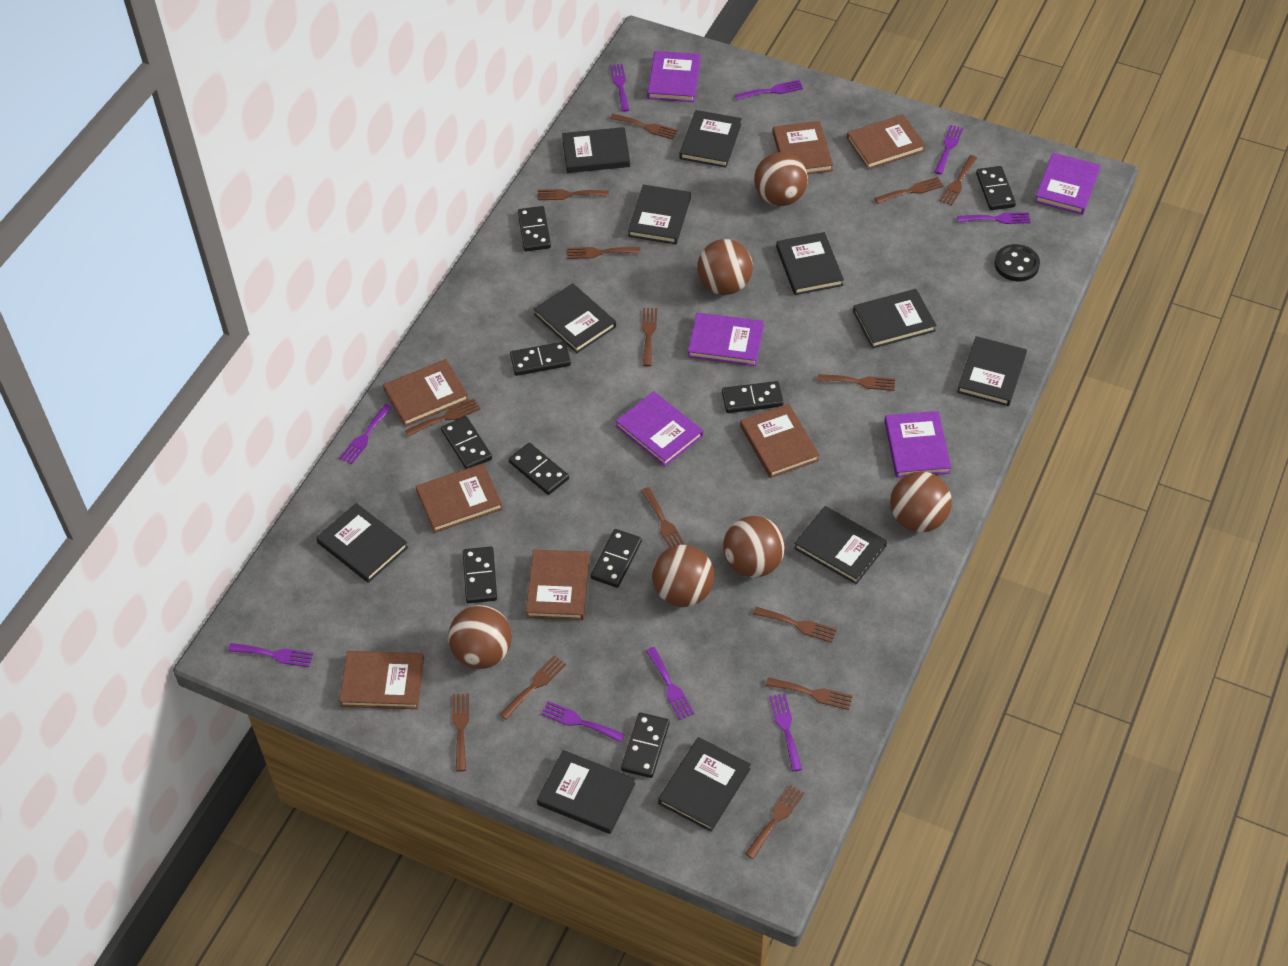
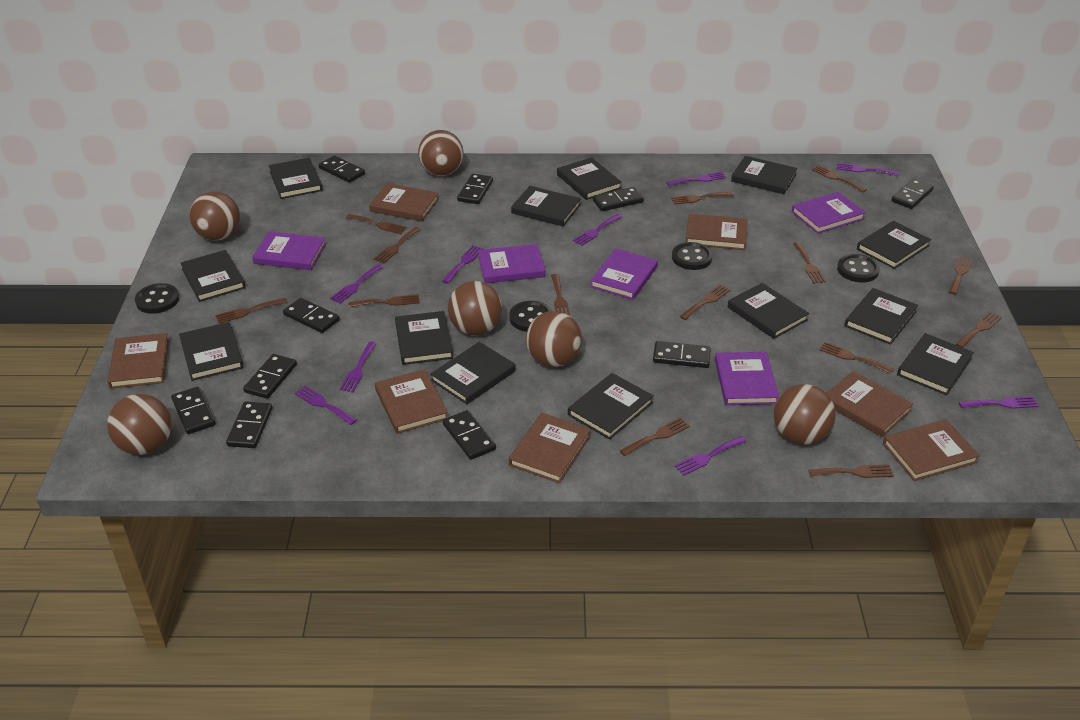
black book: [316,503,408,583] [534,283,616,353] [537,750,636,834] [562,127,630,173] [628,184,691,244] [658,737,751,832] [680,110,742,168] [776,232,844,295] [794,506,887,584] [853,289,937,349] [957,336,1027,406] = 11 -> [179,322,244,381] [180,250,246,302] [269,158,323,199] [395,311,453,365] [430,342,516,404] [511,186,581,227] [557,157,622,200] [568,373,654,440] [728,283,809,339] [731,156,798,194] [845,288,918,345] [857,221,931,269] [897,333,974,395] = 13
black button: [994,244,1040,281] = 1 -> [135,283,179,314] [509,301,552,332] [672,242,713,270] [837,254,880,282] = 4
black domino: [441,416,492,469] [463,547,497,603] [508,443,569,495] [510,342,571,376] [518,206,551,251] [591,529,642,588] [621,713,670,778] [722,381,783,413] [976,166,1016,210] = 9 -> [171,387,216,434] [226,401,272,448] [243,354,297,399] [283,298,340,333] [319,155,365,183] [443,410,496,460] [457,174,493,204] [593,187,644,211] [653,341,711,368] [891,179,934,209] = 10

